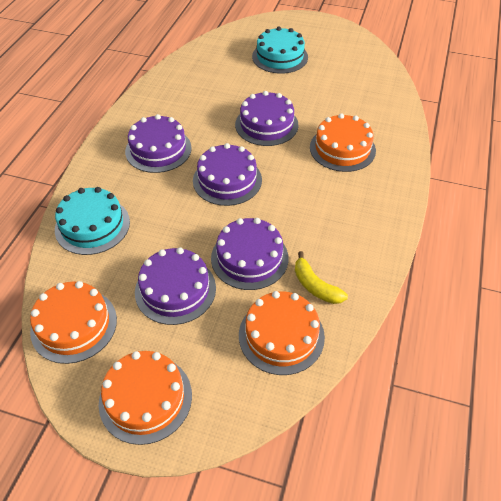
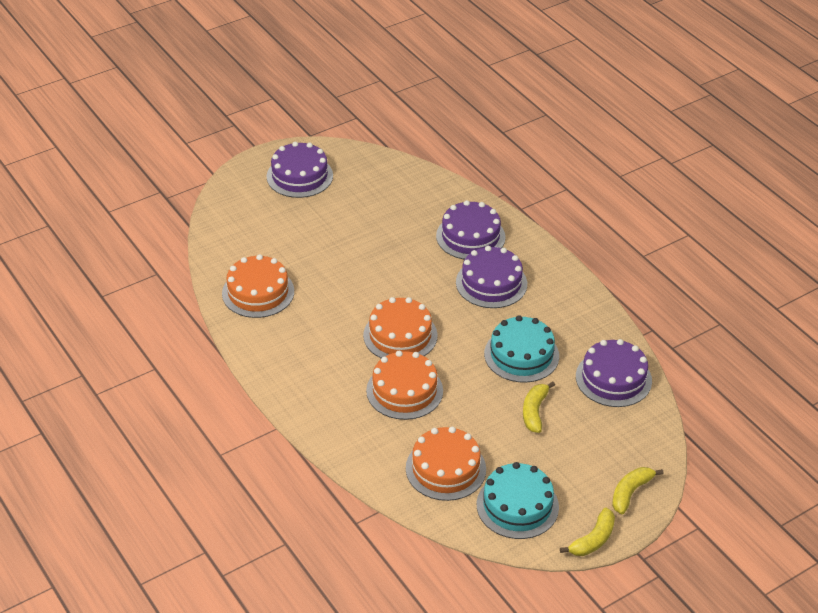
purple cake: [125,114,192,173] [135,247,216,325] [193,143,262,206] [211,218,289,290] [235,91,298,146] = 5 -> [267,141,333,198] [436,200,506,260] [456,246,527,308] [576,339,652,407] = 4
yellow banana: [295,251,348,304] = 1 -> [523,382,555,433] [560,508,615,556] [612,467,664,514] = 3

